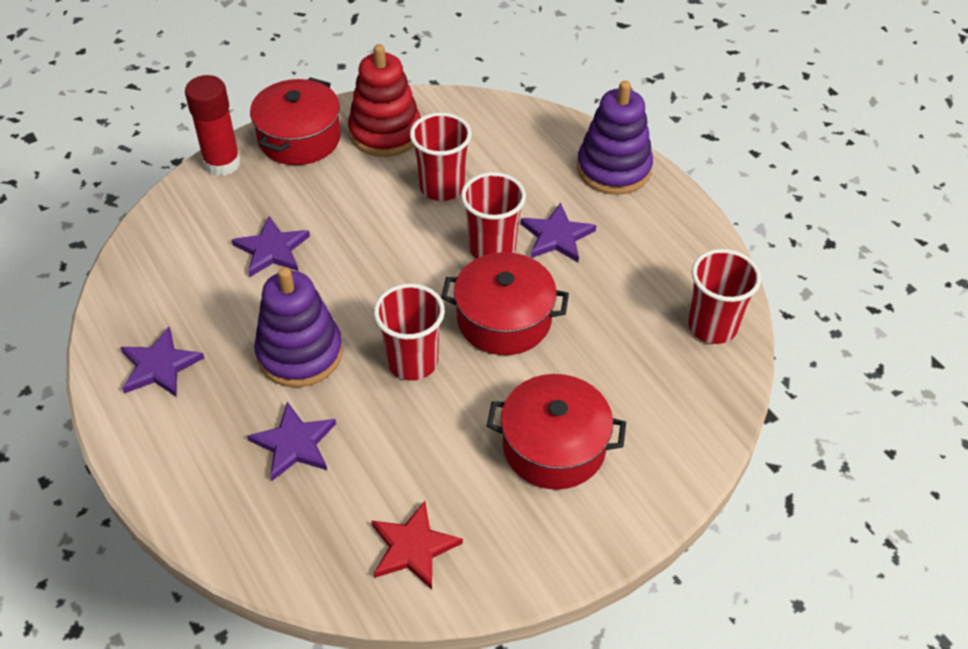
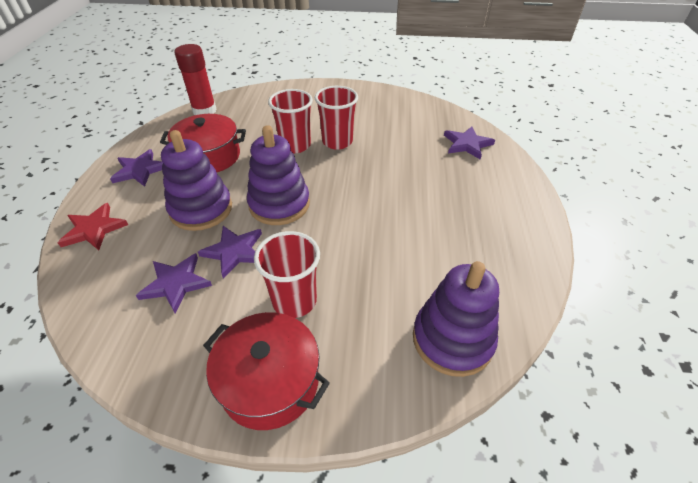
purple stacking toy: [254,267,343,387] [577,81,653,195] = 2 -> [161,130,232,231] [247,125,310,225] [413,261,499,377] = 3
red cup: [374,283,445,381] [410,112,472,201] [461,172,526,259] [688,249,761,344] = 4 -> [254,231,320,318] [268,89,313,153] [315,86,358,150] = 3
red pot: [250,77,341,165] [441,252,569,355] [487,374,626,490] = 3 -> [160,114,246,172] [203,312,330,430] = 2
red stacking toy: [348,44,421,157] = 1 -> none = 0

